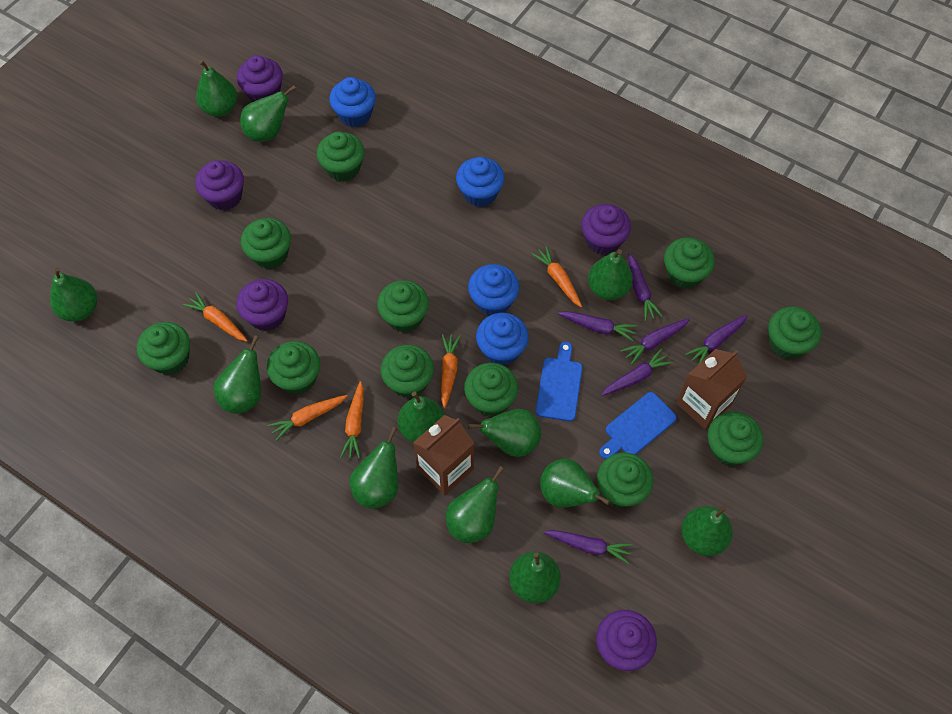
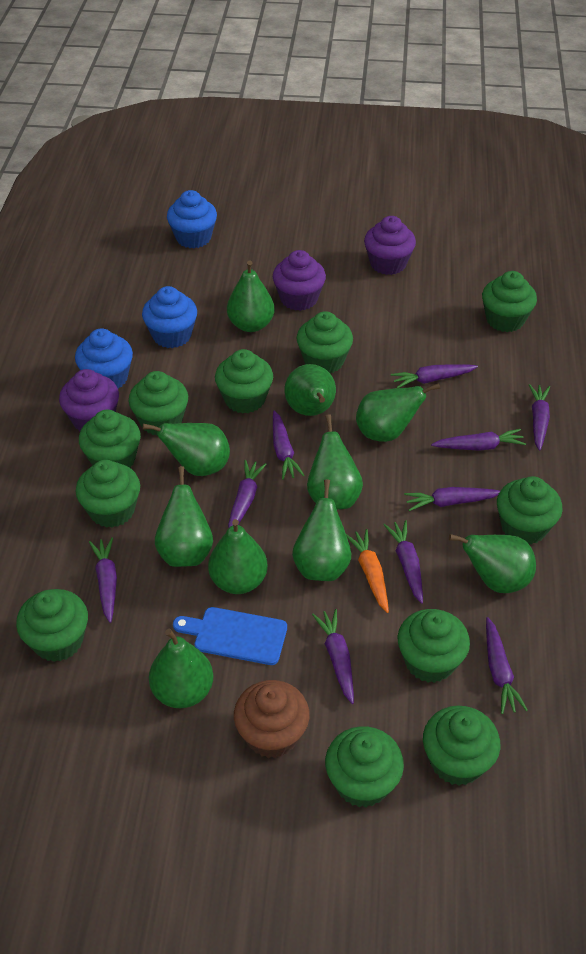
blue cupcake: [329,77,376,127] [456,157,504,207] [468,264,519,315] [476,313,529,365] = 4 -> [75,328,133,389] [142,286,197,348] [167,190,217,248] = 3
blue cutting board: [536,342,582,421] [599,392,677,459] = 2 -> [173,607,287,665] = 1
brown carton: [413,415,474,496] [676,349,747,430] = 2 -> none = 0
brown cupcake: none = 0 -> [234,680,310,758] = 1
green pear: [50,267,97,321] [196,60,237,117] [213,335,261,414] [240,85,296,142] [350,427,398,509] [397,391,445,442] [446,466,504,543] [468,409,541,457] [509,552,561,603] [540,459,610,508] [588,249,633,300] [681,505,733,556] = 12 -> [143,423,230,476] [149,629,213,708] [155,466,213,567] [208,519,268,594] [227,260,274,332] [284,364,336,416] [292,479,351,581] [307,414,363,510] [356,383,440,442] [449,534,536,593] = 10
orange carrot: [183,292,248,342] [268,395,348,441] [340,381,364,459] [441,334,461,408] [531,246,582,307] = 5 -> [346,529,389,613] = 1
purple carrot: [544,530,633,564] [558,311,638,341] [601,348,673,396] [620,318,690,365] [628,253,663,321] [685,314,748,364] = 6 -> [89,537,117,623] [228,460,267,528] [273,411,305,480] [312,609,354,704] [384,520,423,604] [391,364,478,388] [404,487,500,511] [431,429,526,451] [486,617,528,714] [529,384,550,451] = 10
purple cupcake: [195,160,244,211] [236,279,288,331] [237,55,283,102] [581,204,631,255] [596,610,657,671] = 5 -> [59,369,119,431] [273,250,326,311] [364,216,416,275] = 3

